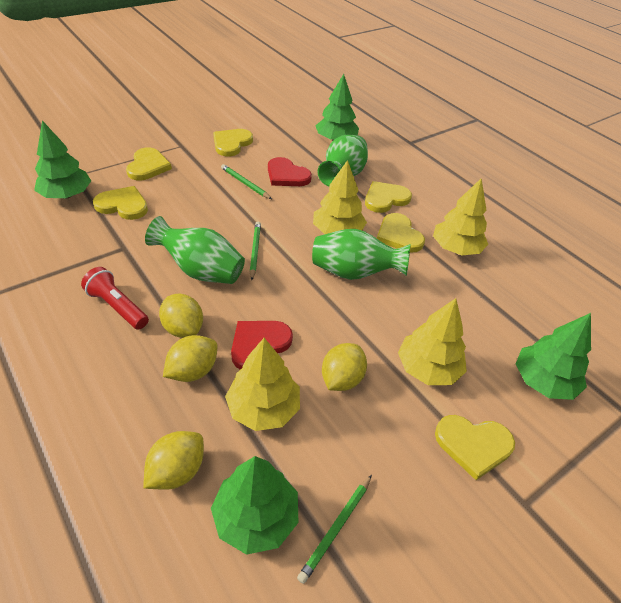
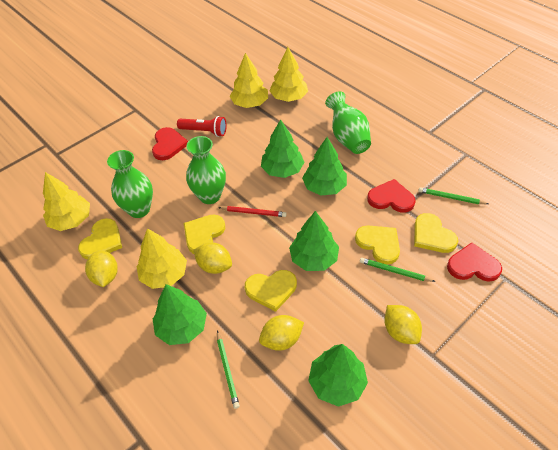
green tree: [34,120,91,199] [211,456,299,555] [315,74,359,141] [516,313,591,400] = 4 -> [153,284,207,345] [261,119,305,178] [289,211,339,271] [302,137,347,196] [308,344,368,407] = 5
red heart: [231,321,293,370] [268,157,312,186] = 2 -> [152,127,188,160] [367,179,416,213] [447,243,502,282] = 3
red pencil: none = 0 -> [218,206,287,217] = 1
yellow heart: [93,186,148,220] [126,147,172,180] [213,129,253,156] [365,181,412,213] [377,213,425,253] [435,415,515,480] = 6 -> [78,218,122,259] [183,214,225,254] [245,270,297,312] [355,225,400,265] [414,213,458,253] = 5

